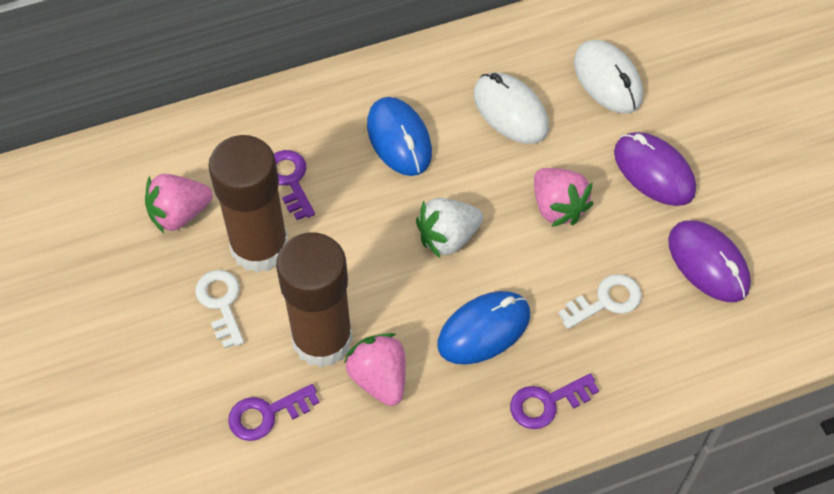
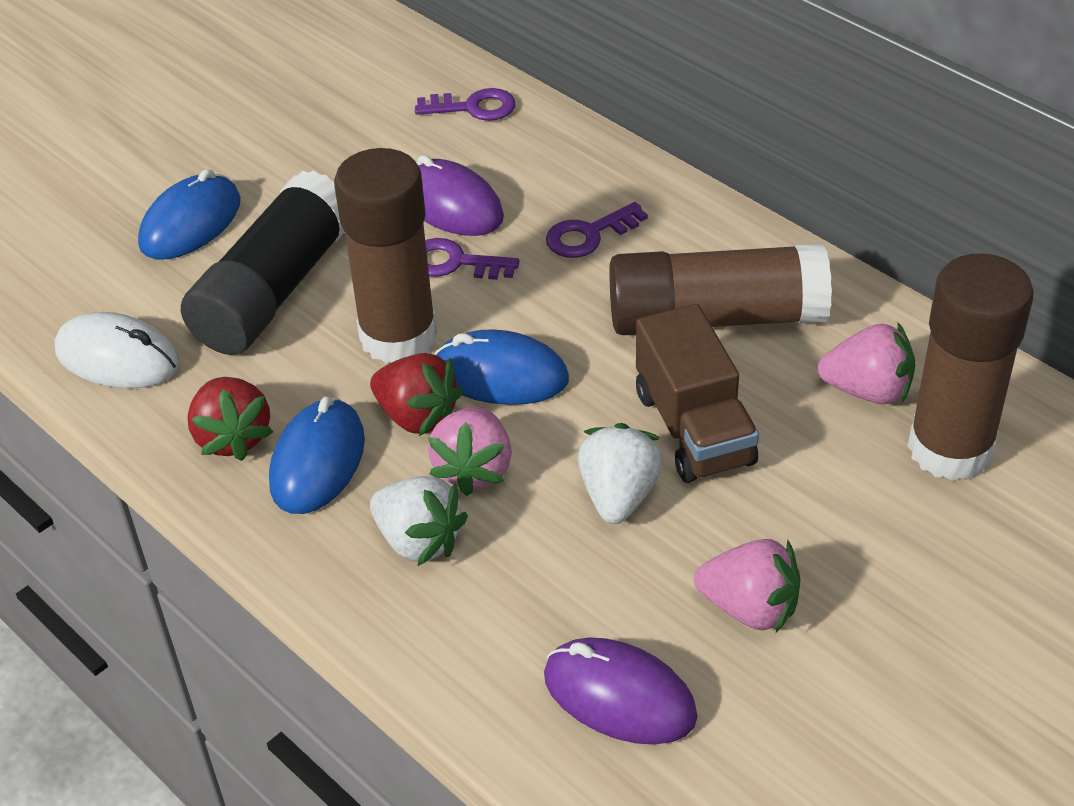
black glue stick: none = 0 -> [181,170,344,355] = 1
blue mouse: [367,97,432,176] [438,291,530,365] = 2 -> [138,169,241,260] [269,397,365,514] [434,329,569,405] = 3
brown glue stick: [208,135,288,273] [276,232,353,368] = 2 -> [334,148,437,363] [609,244,832,335] [908,253,1034,481] = 3
brown truck: none = 0 -> [636,304,759,483] = 1
red strawberry: none = 0 -> [187,377,273,461] [370,353,463,436] = 2
white key: [195,270,244,349] [558,274,642,329] = 2 -> none = 0
white mouse: [474,72,549,144] [574,40,643,114] = 2 -> [55,312,180,388] = 1
white strawberry: [416,198,483,259] = 1 -> [370,476,468,566] [578,423,663,524] = 2

